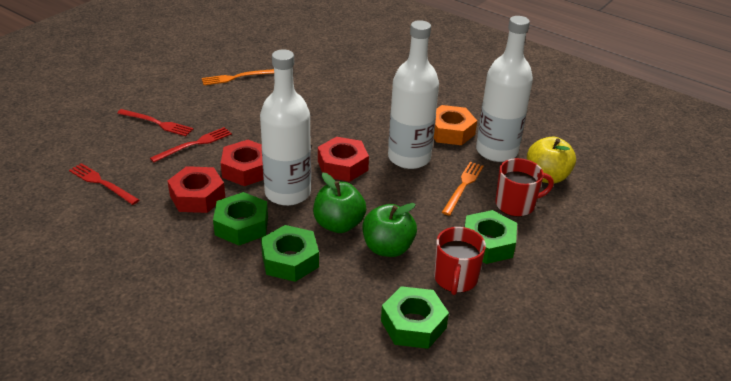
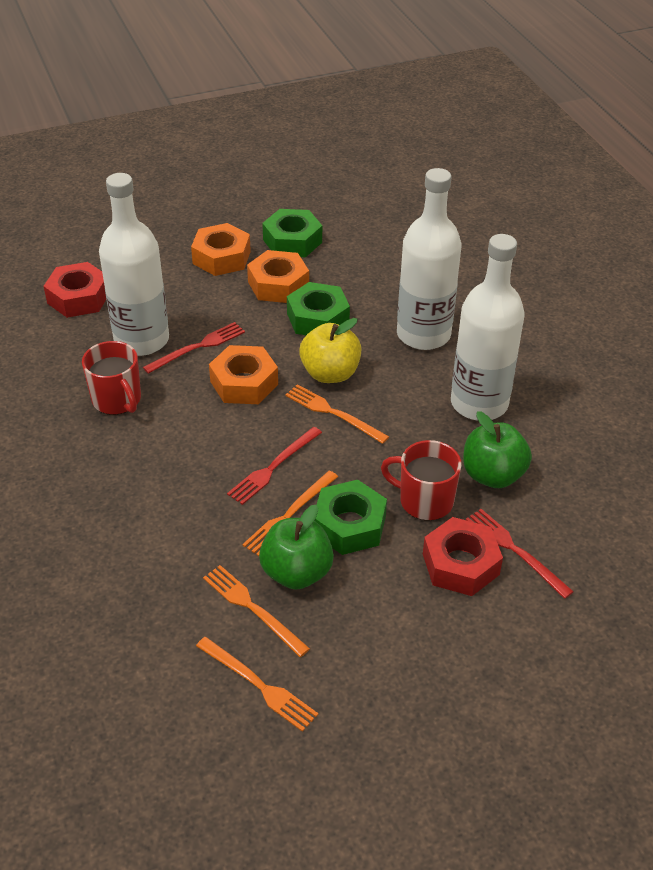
green nut: [213,192,268,245] [261,225,319,282] [381,286,449,349] [465,210,517,264] = 4 -> [262,209,322,257] [287,282,350,335] [314,480,387,555] = 3
orange fork: [202,69,274,85] [442,162,484,216] = 2 -> [196,637,318,732] [203,565,310,657] [243,471,338,556] [285,384,389,444] = 4
orange nut: [434,105,477,145] = 1 -> [191,223,251,276] [209,345,278,404] [247,250,309,303] = 3
red nut: [167,166,225,213] [221,140,264,186] [318,137,369,182] = 3 -> [44,262,106,318] [423,517,503,596] = 2

